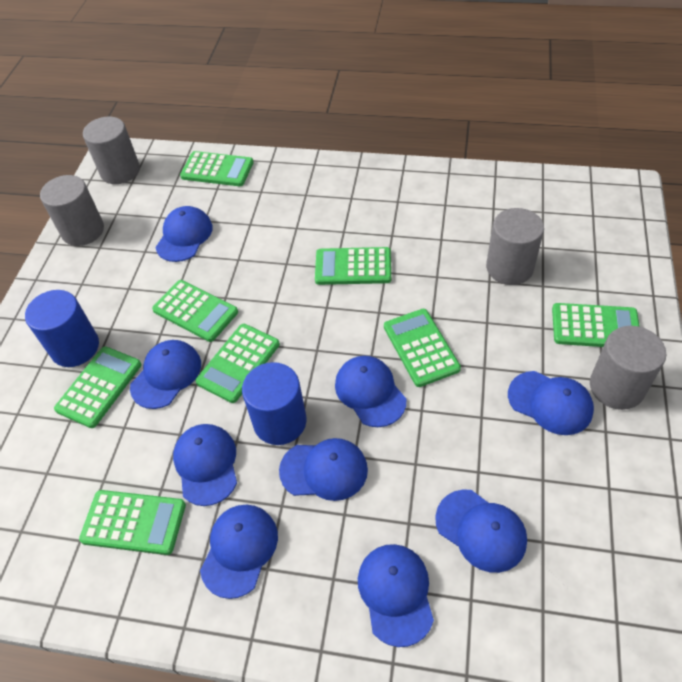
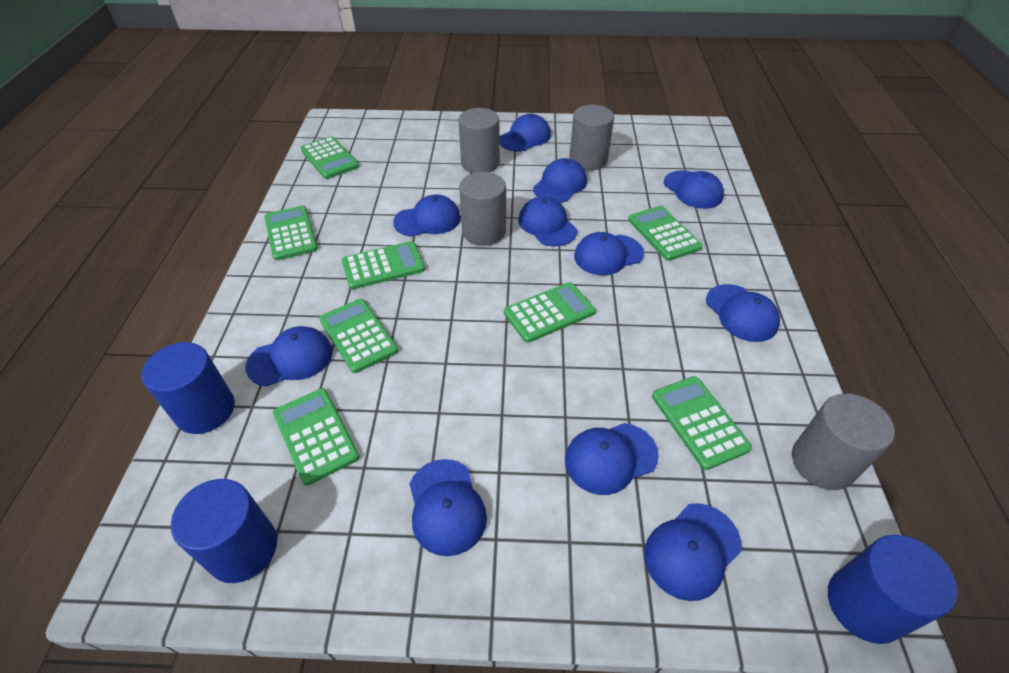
blue cap: [130,340,201,409] [155,206,212,262] [173,424,237,506] [200,505,278,599] [279,438,368,501] [335,356,406,427] [358,544,434,647] [435,489,527,573] [508,371,594,435] = 9 -> [246,326,332,386] [393,195,461,237] [409,459,487,556] [500,114,551,152] [518,196,577,246] [533,158,587,203] [565,423,659,495] [574,232,644,275] [644,503,742,601] [664,171,724,209] [706,284,780,342] = 11
blue cylinder: [25,290,99,367] [242,362,307,445] = 2 -> [141,342,235,434] [171,479,277,583] [828,535,958,644] = 3

